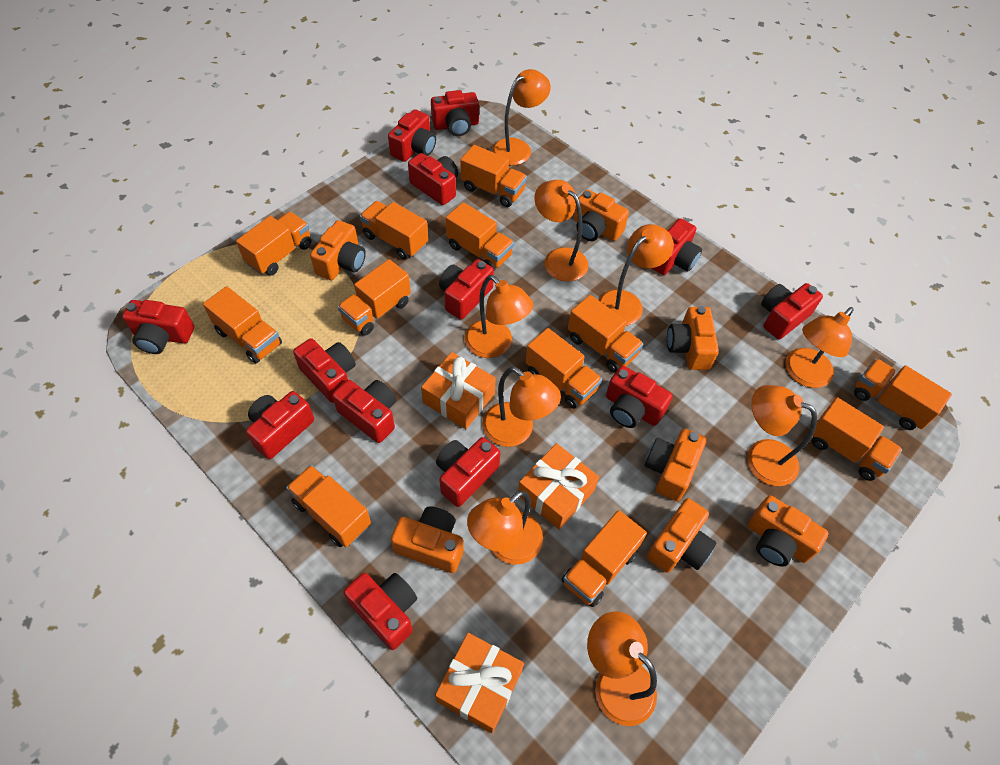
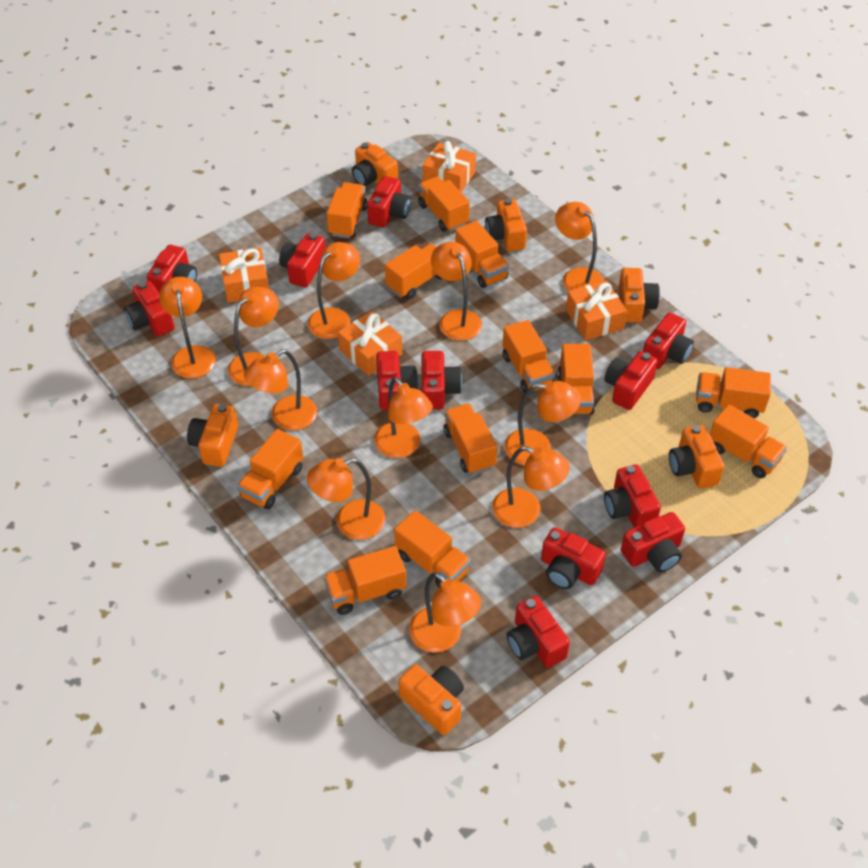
orange camera: [310,220,366,280] [391,507,463,573] [574,189,629,241] [644,429,706,501] [647,498,716,573] [667,306,719,370] [748,495,829,567] = 7 -> [187,404,238,467] [352,142,398,187] [398,665,464,735] [485,198,527,252] [619,268,660,323] [669,425,724,489] = 6
orange gift: [421,352,496,429] [435,633,524,733] [518,443,599,530] = 3 -> [219,247,269,303] [338,311,403,376] [422,141,476,192] [566,281,627,340] = 4
orange lamp: [465,275,533,358] [467,490,543,565] [482,367,561,447] [492,69,551,165] [534,180,588,281] [587,611,657,726] [599,224,674,326] [747,385,817,486] [785,307,854,388] = 9 -> [159,277,216,378] [228,287,279,386] [244,349,317,430] [307,458,385,540] [308,242,360,339] [374,377,433,458] [409,572,481,653] [431,242,482,341] [492,446,570,528] [504,381,581,465] [555,202,604,291] = 11
red camera: [122,300,194,354] [246,391,314,459] [293,338,356,403] [332,380,396,443] [343,573,417,650] [388,109,436,162] [408,153,458,205] [431,90,479,136] [436,437,500,507] [439,259,494,320] [606,366,673,428] [651,218,702,275] [761,283,823,339] = 13 -> [124,281,175,336] [147,245,197,293] [279,233,325,287] [367,176,411,227] [376,351,418,410] [422,351,462,409] [507,596,570,668] [541,527,606,589] [604,351,658,410] [604,464,661,528] [621,512,685,572] [643,312,694,369] = 12

